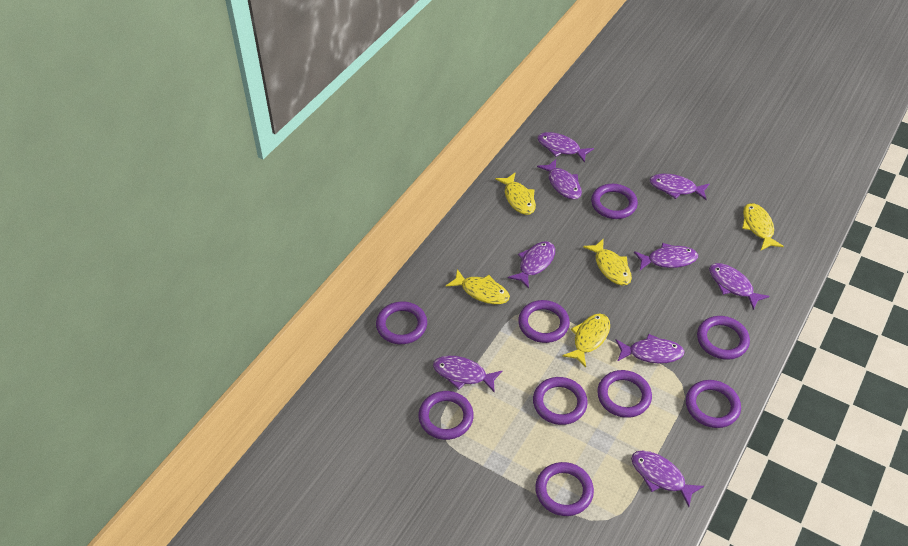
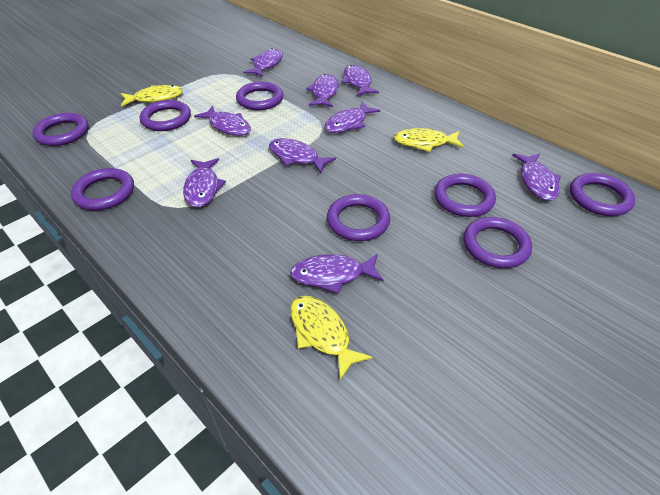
purple ring: [376,302,427,344] [418,391,474,440] [518,300,570,343] [533,377,588,425] [535,462,594,516] [591,184,638,219] [597,370,652,418] [686,380,741,428] [697,316,750,360] = 9 -> [32,113,89,146] [71,168,134,210] [140,100,191,131] [236,82,283,110] [327,194,390,241] [434,174,496,217] [463,217,532,268] [570,173,635,216] = 8
yellow fish: [446,269,510,304] [495,172,536,215] [563,314,610,367] [583,238,632,286] [742,203,784,250] = 5 -> [121,85,183,107] [290,296,373,380] [393,128,464,152] = 3

